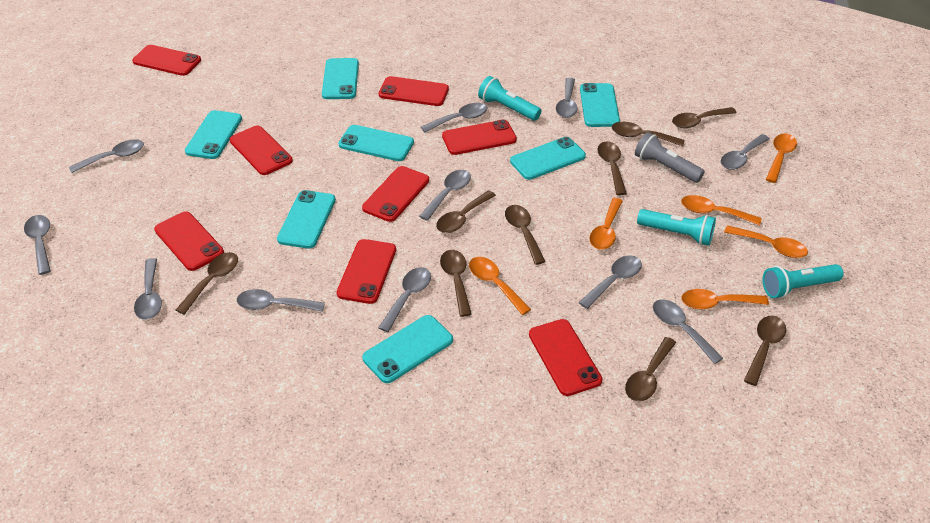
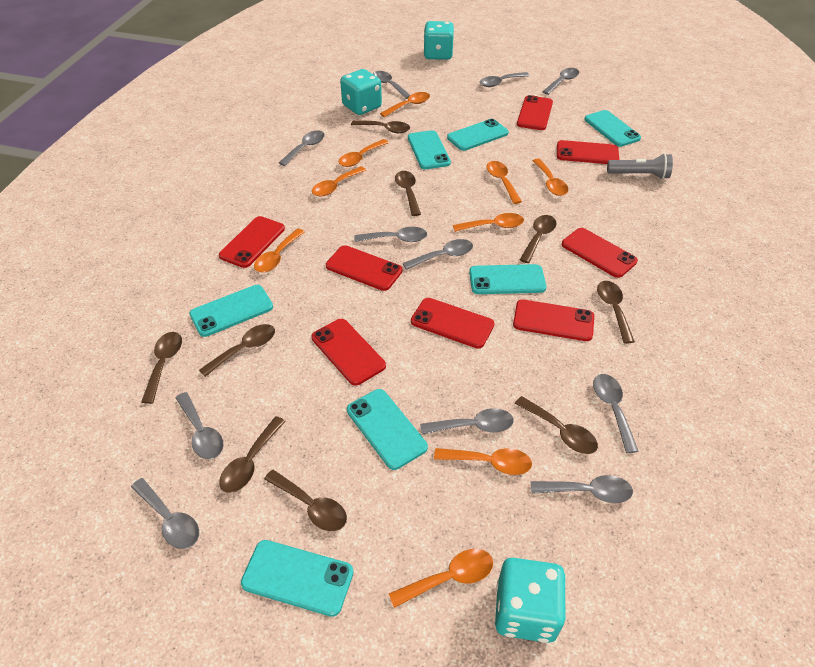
orange spoon: [469,257,531,315] [590,198,623,249] [681,195,762,225] [681,289,769,309] [724,225,808,258] [766,134,797,183] = 6 -> [254,229,304,273] [312,166,366,196] [338,139,389,167] [380,92,430,117] [389,549,493,608] [434,448,532,475] [453,213,524,232] [486,161,522,204] [532,159,568,196] = 9
turquoise dice: none = 0 -> [340,69,382,115] [423,21,454,60] [495,558,566,643] = 3
turquoise flashlight: [478,76,541,121] [637,209,716,246] [762,264,844,298] = 3 -> none = 0

